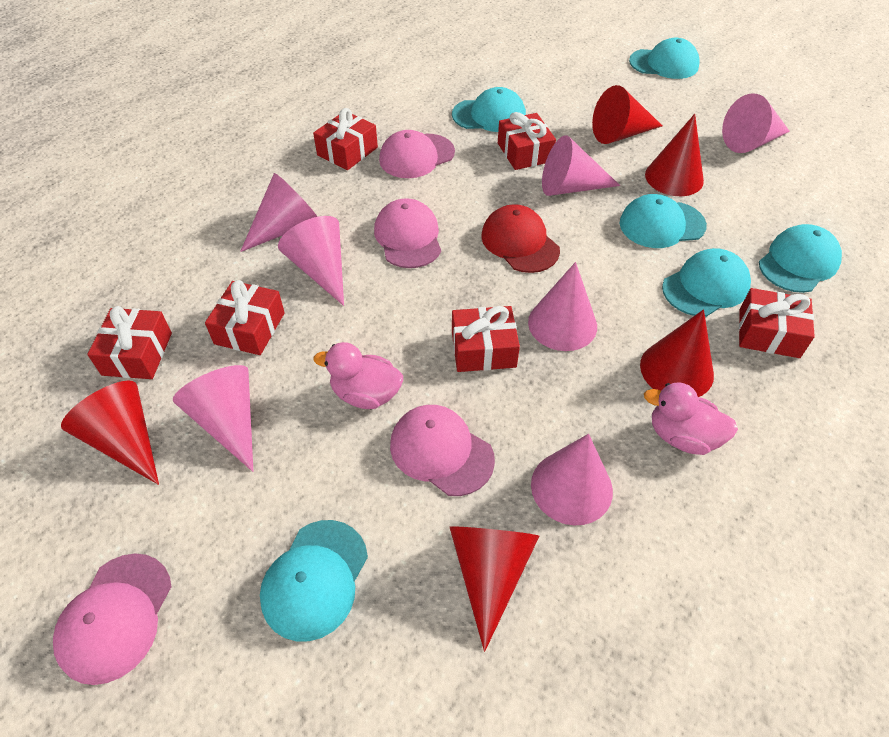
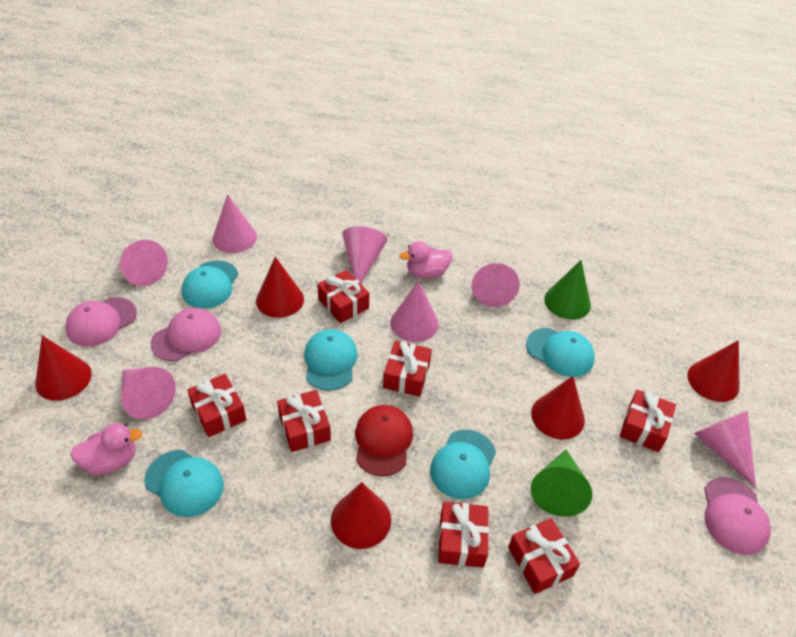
green cone: none = 0 -> [531,450,592,517] [544,260,591,319] = 2
pink cap: [53,554,171,685] [374,198,441,268] [379,130,455,178] [390,405,495,496] = 4 -> [65,297,137,346] [151,308,221,361] [704,477,771,555] = 3
red gift: [87,306,172,379] [205,280,285,355] [313,108,378,170] [452,306,520,372] [498,112,556,170] [739,288,815,358] = 6 -> [187,374,246,437] [277,390,331,452] [317,270,369,323] [383,341,432,397] [438,502,489,568] [508,518,580,594] [620,390,676,452] = 7
turquoise cap: [260,520,368,641] [452,87,526,132] [620,194,707,248] [629,38,700,79] [662,248,751,317] [759,224,842,293] = 6 -> [144,450,224,517] [182,260,238,309] [304,329,358,391] [430,430,496,499] [526,328,595,377] = 5

